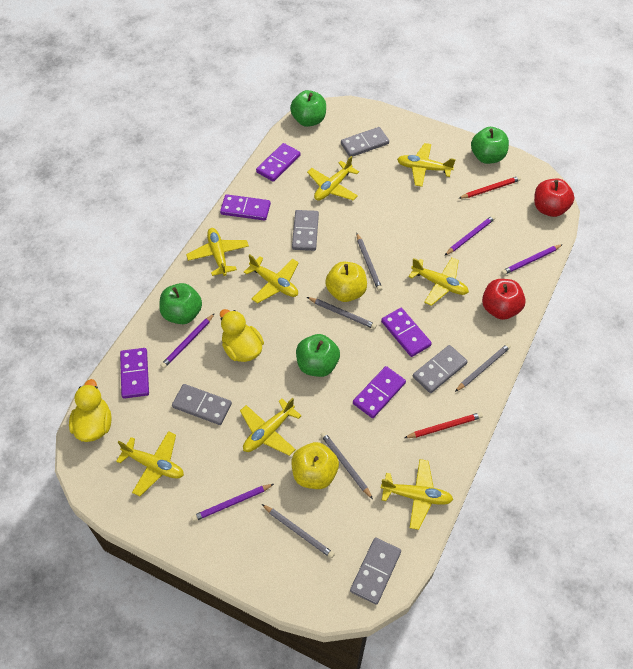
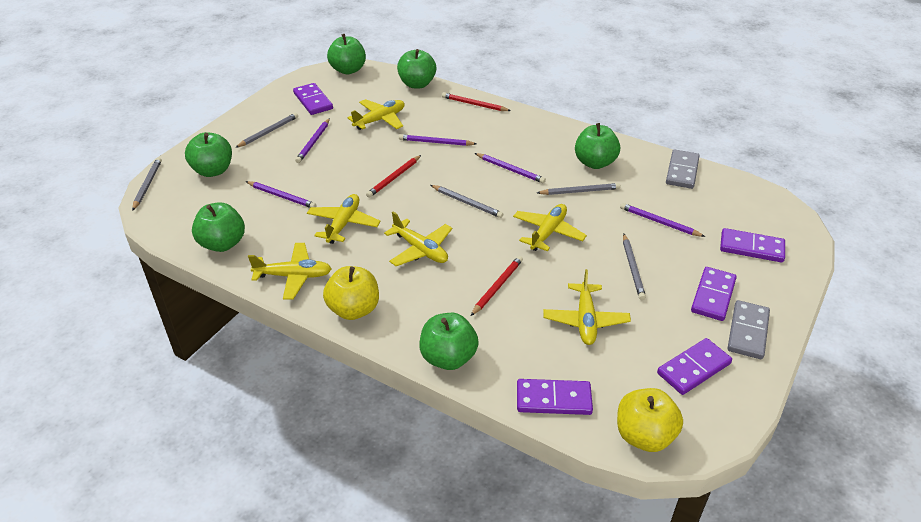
green apple: [159,283,202,324] [290,90,326,127] [296,334,340,377] [471,127,509,164] = 4 -> [185,132,232,177] [192,202,245,252] [327,34,366,74] [397,49,436,89] [419,313,479,370] [575,123,620,169] = 6
grey domino: [172,384,232,425] [292,210,319,251] [341,127,389,157] [350,538,401,605] [413,345,468,393] = 5 -> [666,150,700,189] [728,300,770,359] = 2
purple pencil: [160,313,215,369] [191,484,274,522] [445,215,496,255] [501,244,563,275] = 4 -> [246,181,316,208] [295,118,330,163] [399,134,477,146] [475,153,546,183] [620,203,705,237] = 5
red apple: [482,279,526,320] [534,179,574,217] = 2 -> none = 0
red pencil: [404,412,483,438] [458,176,521,199] = 2 -> [366,155,421,198] [442,93,511,111] [471,256,523,316] = 3
yellow duck: [69,379,112,442] [220,309,264,362] = 2 -> none = 0
yellow plane: [116,431,184,496] [186,228,249,276] [240,398,302,456] [244,254,299,304] [307,156,359,201] [381,459,454,530] [397,143,456,187] [409,257,469,306] = 8 -> [248,243,331,299] [307,194,381,244] [348,99,405,130] [384,212,452,266] [513,204,587,251] [543,269,631,345] = 6

